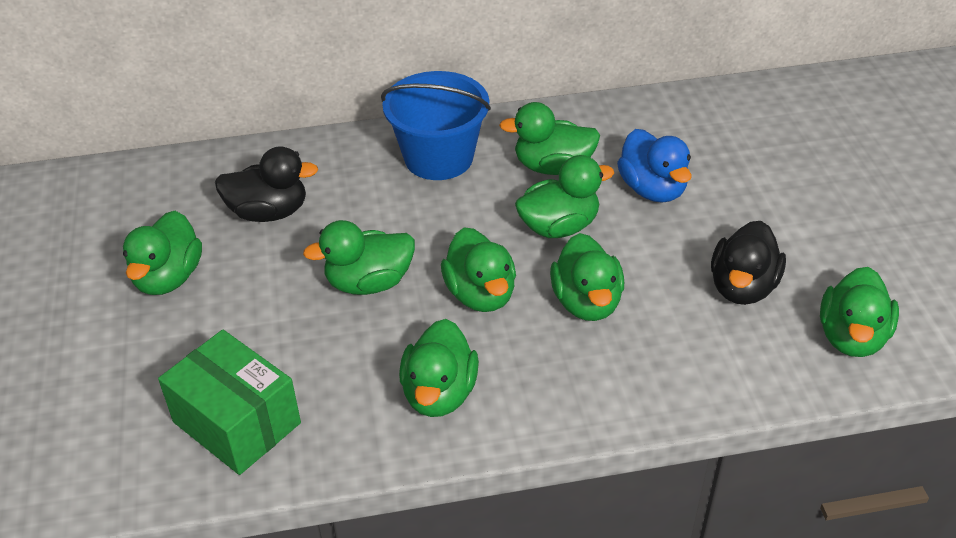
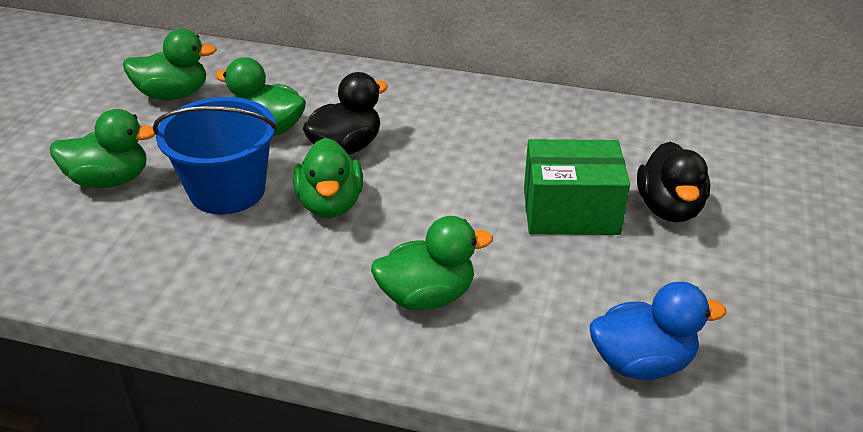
green duck: [123,211,202,295] [303,220,415,295] [399,319,479,417] [441,227,516,312] [499,102,600,175] [515,155,614,238] [550,233,624,321] [820,267,899,357] = 8 -> [50,109,155,188] [123,29,217,100] [215,57,306,136] [293,138,363,218] [371,216,493,310] = 5

